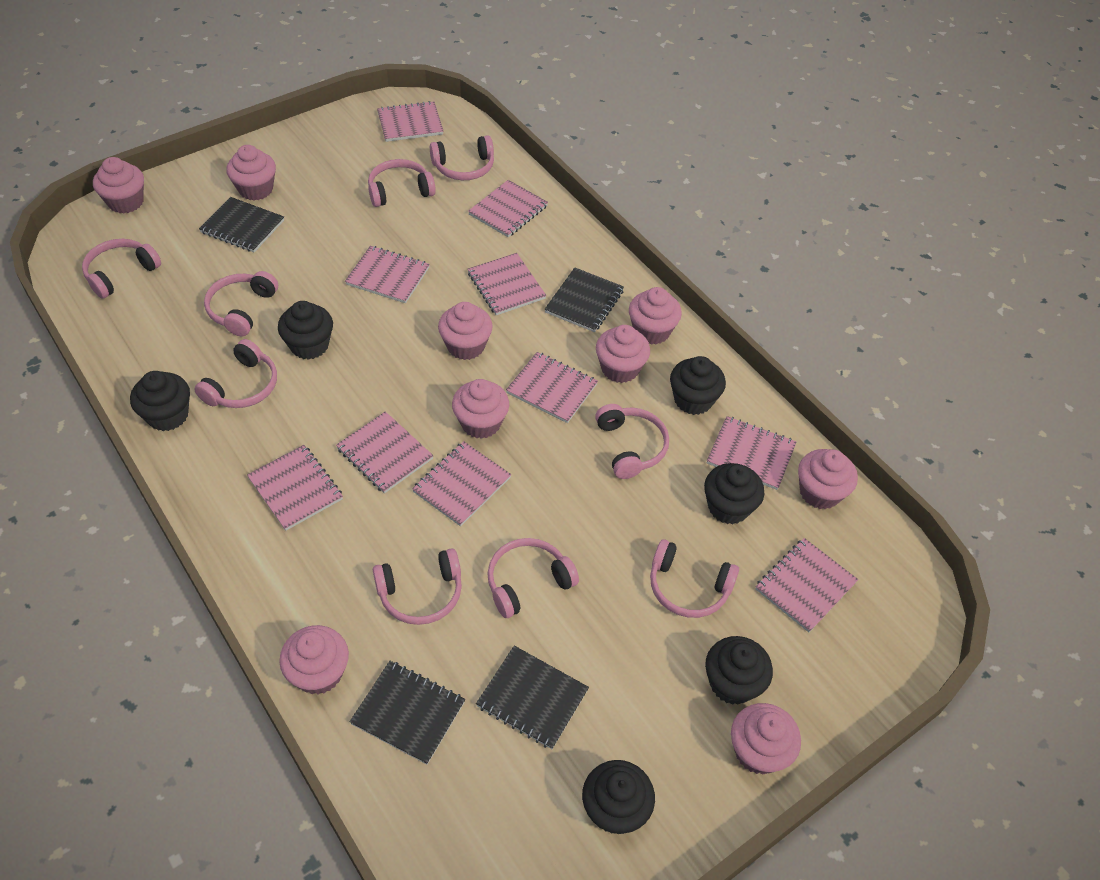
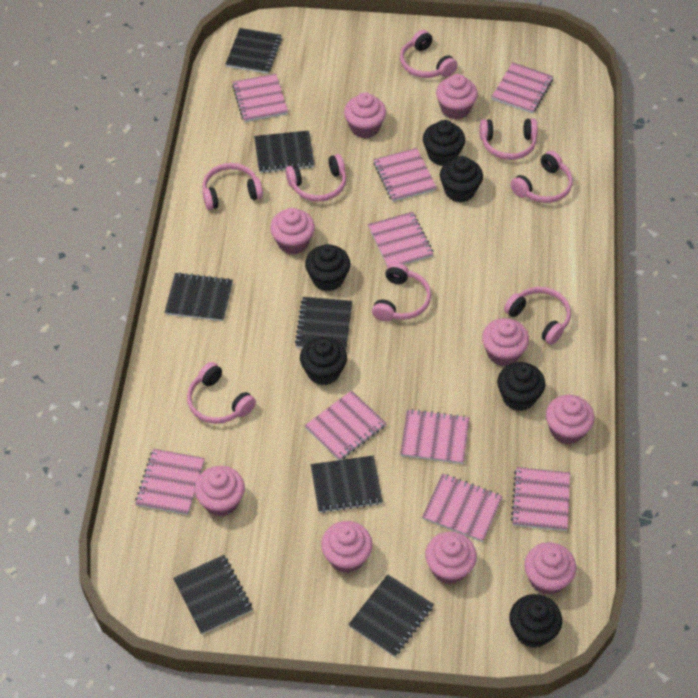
black notebook: [199,197,284,252] [350,661,465,765] [476,646,589,749] [545,267,624,332] = 4 -> [165,272,233,321] [173,555,252,635] [226,28,282,74] [254,130,315,173] [295,297,352,350] [311,455,383,513] [348,574,434,657] = 7
pink headphones: [82,239,161,298] [194,339,277,408] [204,271,278,336] [368,159,436,207] [373,548,462,625] [430,135,494,180] [487,538,579,618] [595,404,669,479] [650,539,739,618] = 9 -> [187,362,256,424] [202,163,263,210] [285,154,346,202] [372,262,431,322] [400,30,457,78] [480,119,538,160] [504,287,571,345] [510,151,573,203] = 8
pink notebook: [247,445,343,531] [336,411,433,494] [345,246,430,303] [377,101,444,142] [412,441,512,526] [468,180,548,237] [468,253,546,315] [506,352,598,423] [707,416,796,490] [756,538,858,632] = 10 -> [135,449,205,515] [232,74,288,122] [305,390,386,460] [368,212,433,267] [373,148,437,202] [400,409,469,464] [422,473,503,542] [492,62,553,114] [511,467,570,531] = 9

